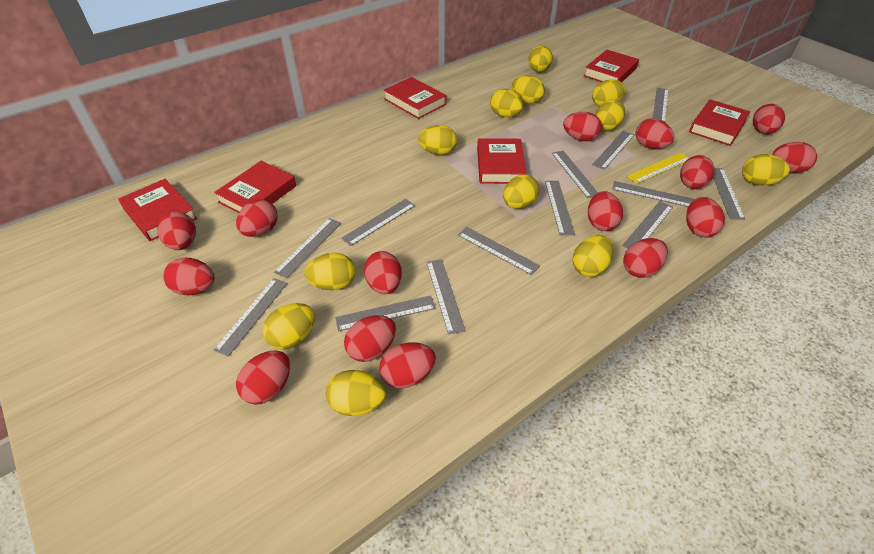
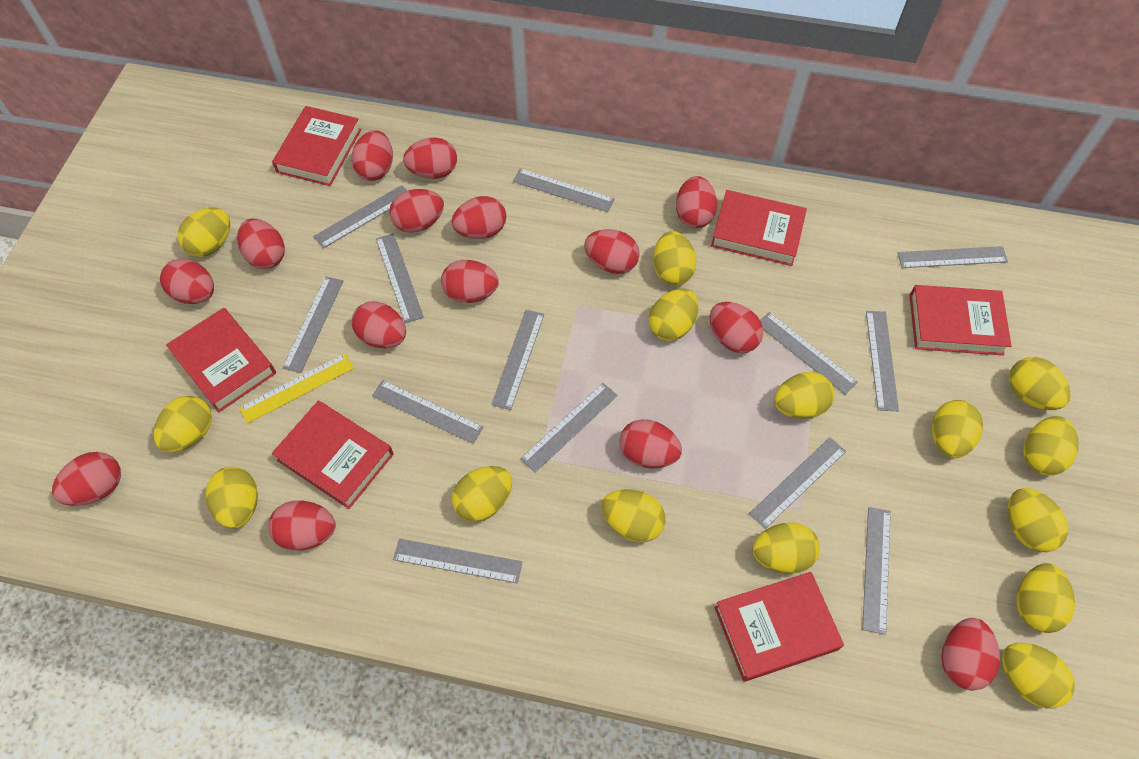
yellow egg: [262,303,315,350] [304,253,355,290] [326,370,386,416] [418,125,457,155] [490,89,523,117] [503,174,540,209] [512,75,545,104] [528,46,553,72] [573,235,614,277] [592,79,625,106] [595,99,625,131] [742,154,790,186] = 12 -> [154,396,212,453] [178,208,230,257] [206,467,258,529] [452,466,512,522] [601,489,665,542] [649,289,699,341] [653,231,696,285] [752,522,820,574] [774,372,835,419] [932,400,983,458] [1002,643,1075,709] [1008,488,1068,552] [1009,357,1070,410] [1016,563,1075,633] [1023,416,1079,476] = 15

